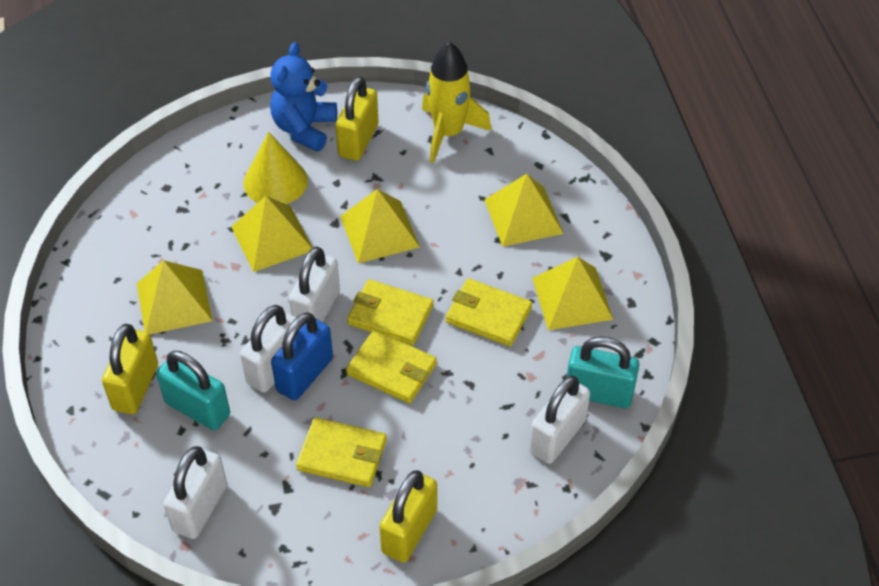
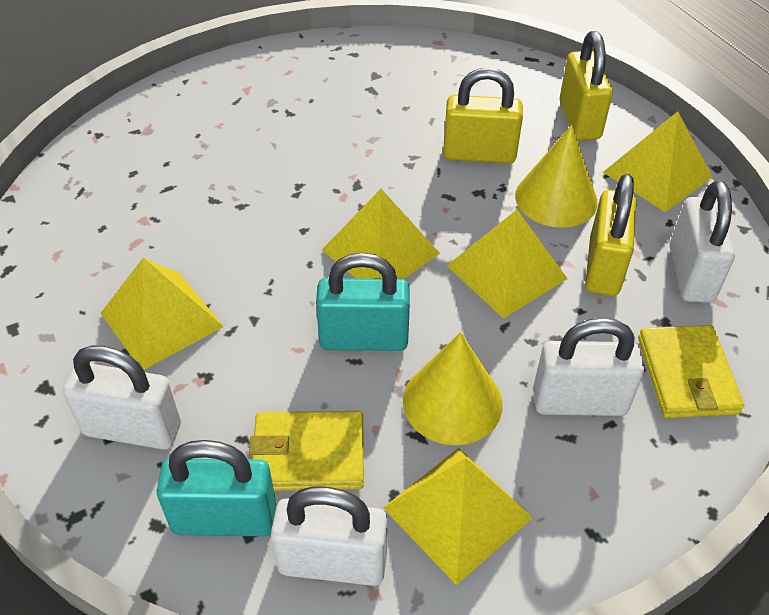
blue padlock: [271,312,333,400] = 1 -> none = 0
blue teddy bear: [270,42,337,152] = 1 -> none = 0
yellow cone: [244,132,308,204] = 1 -> [403,332,503,445] [515,125,598,228] = 2
yellow rocket: [422,42,492,163] = 1 -> none = 0
yellow wallet: [296,417,387,487] [346,330,437,404] [347,279,433,345] [446,278,532,347] = 4 -> [249,411,364,491] [638,325,744,418] = 2

